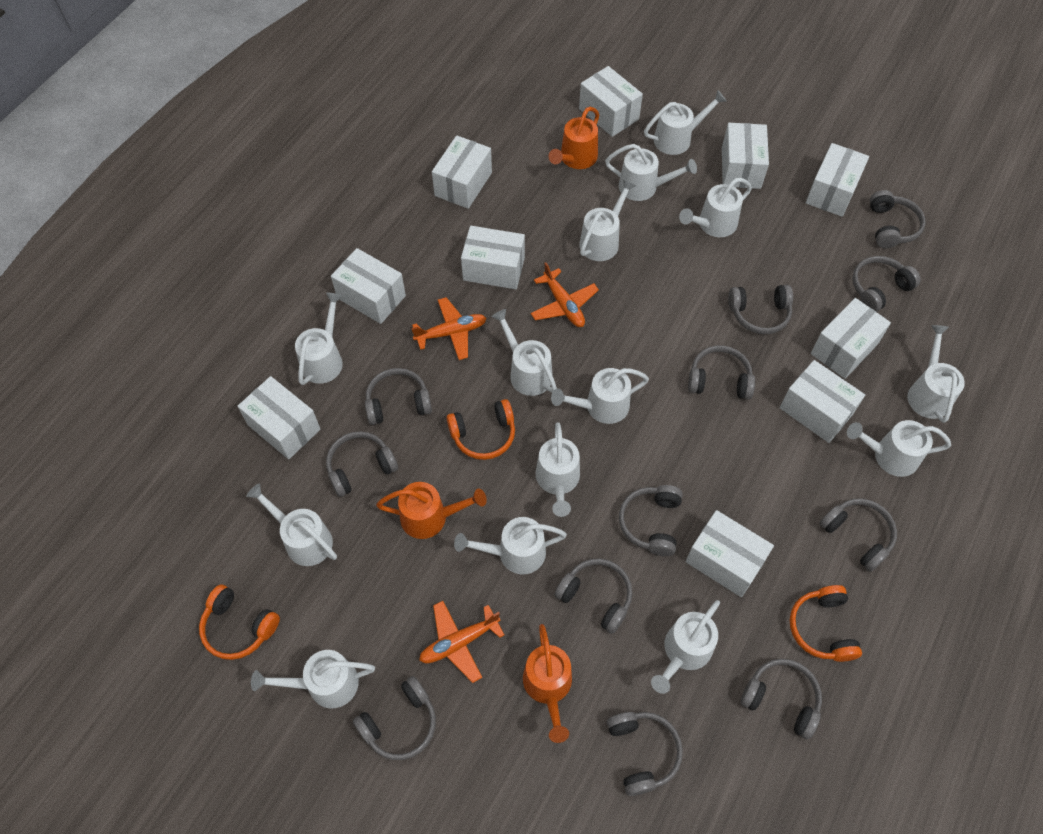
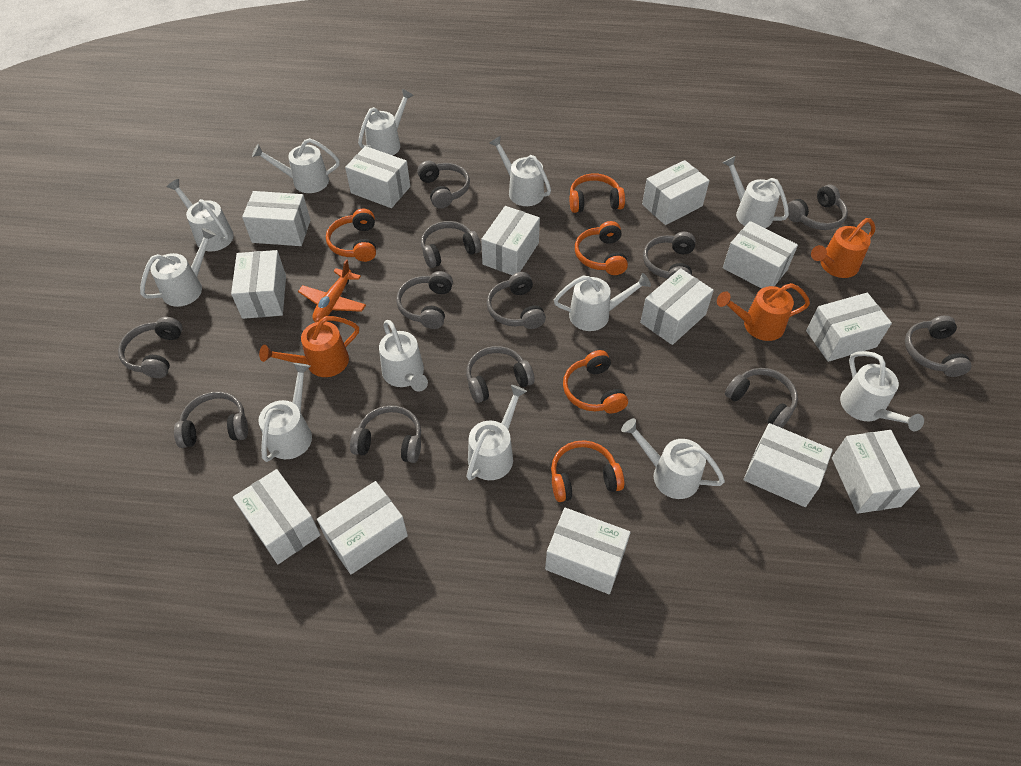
orange headphones: [199,585,280,660] [447,399,515,460] [790,585,862,662] = 3 -> [326,209,376,262] [551,440,624,502] [563,350,628,413] [570,173,625,213] [575,221,628,275] = 5
orange plane: [411,297,486,360] [419,601,504,683] [530,262,599,327] = 3 -> [298,259,366,322] = 1
white box: [238,376,320,459] [331,248,406,324] [432,135,492,209] [461,226,525,289] [579,66,643,137] [686,510,774,597] [722,123,769,189] [780,360,865,443] [806,143,869,217] [811,298,891,379] = 10 -> [231,250,286,319] [233,469,320,564] [242,191,311,246] [317,481,408,575] [345,146,410,208] [481,206,540,275] [545,508,631,594] [640,268,714,345] [642,160,710,225] [723,221,798,289] [744,423,833,507] [806,293,892,362] [832,430,920,514] = 13
white watering can: [246,483,337,566] [251,650,375,709] [295,292,343,385] [454,517,567,574] [491,309,557,396] [535,422,580,517] [551,368,649,424] [580,179,636,261] [605,144,697,201] [644,90,727,155] [651,600,720,694] [679,178,752,237] [847,420,951,477] [908,325,965,423] = 14 -> [140,228,216,307] [167,179,234,251] [252,138,340,193] [258,363,312,462] [358,89,414,155] [379,320,428,392] [466,385,527,481] [489,136,551,206] [554,273,651,331] [621,418,725,499] [722,156,789,228] [840,351,924,431] = 12

